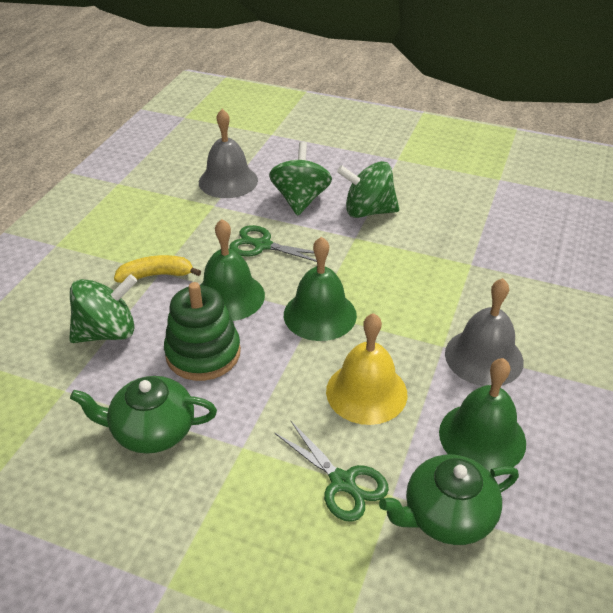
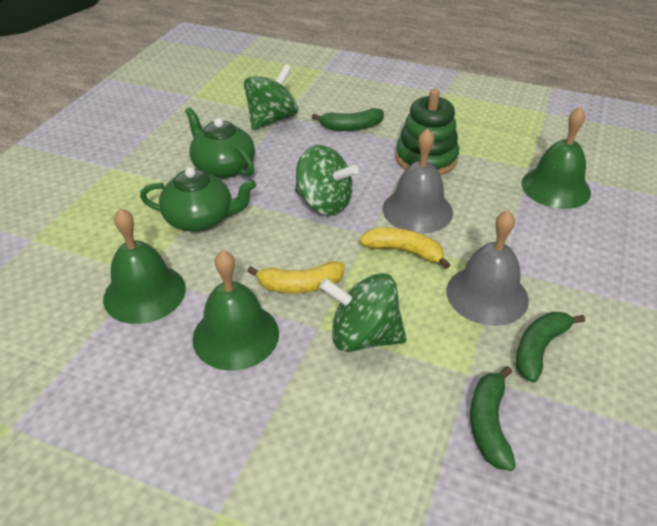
green banana: none = 0 -> [312,108,384,131] [470,366,516,471] [516,312,585,383] = 3
green scissors: [229,225,317,262] [275,420,389,522] = 2 -> none = 0
yellow banana: [114,255,201,283] = 1 -> [247,261,345,293] [360,228,450,269] = 2
yellow bell: [326,313,407,425] = 1 -> none = 0

